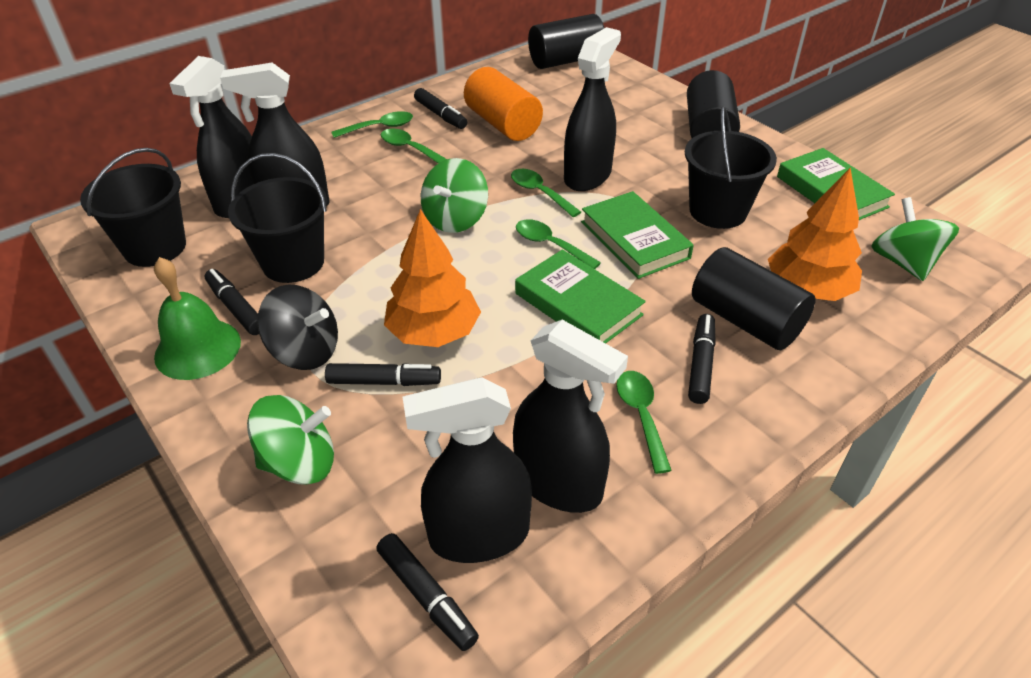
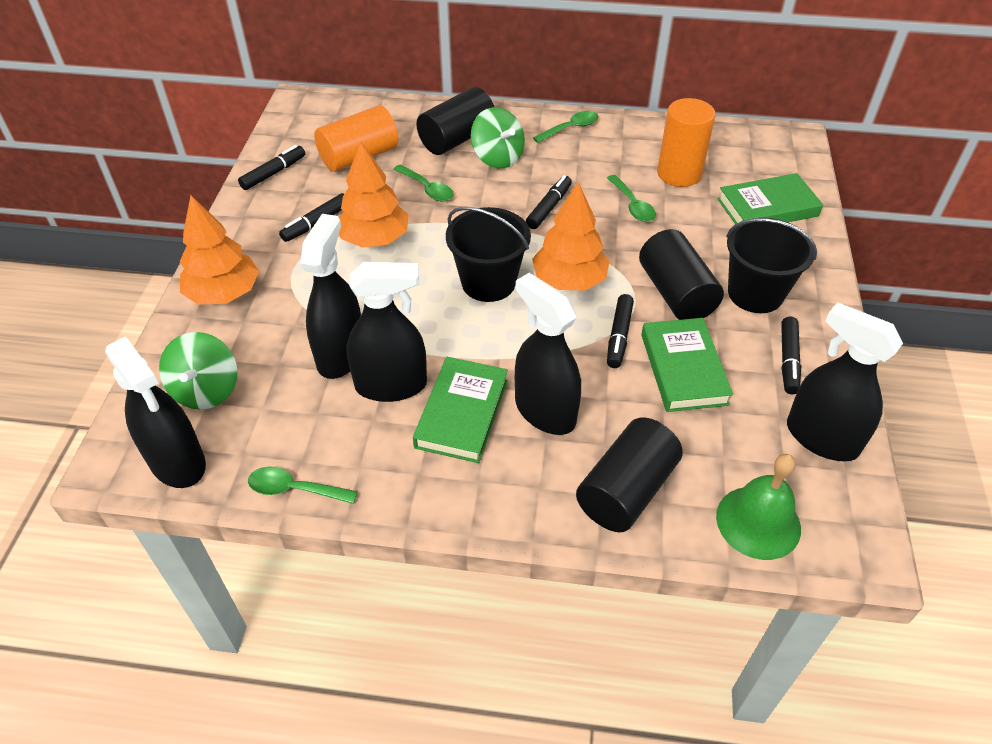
black bucket: [80,148,186,267] [228,153,327,283] [685,106,777,229] = 3 -> [446,207,531,302] [726,218,817,313] = 2
black spinning top: [257,285,338,370] = 1 -> none = 0
green spinning top: [247,395,334,485] [421,158,488,233] [871,197,959,281] = 3 -> [159,332,238,410] [471,107,525,168] = 2
green spoon: [332,111,413,138] [381,129,447,164] [511,169,581,217] [516,219,601,269] [616,371,672,474] = 5 -> [248,466,358,504] [393,164,454,202] [533,111,598,143] [607,175,656,222] = 4
orange cylinder: [464,67,543,141] = 1 -> [314,105,398,172] [657,98,715,187] = 2
orange tree: [384,209,481,347] [768,168,862,301] = 2 -> [180,195,259,305] [339,141,409,248] [532,182,610,291] = 3

